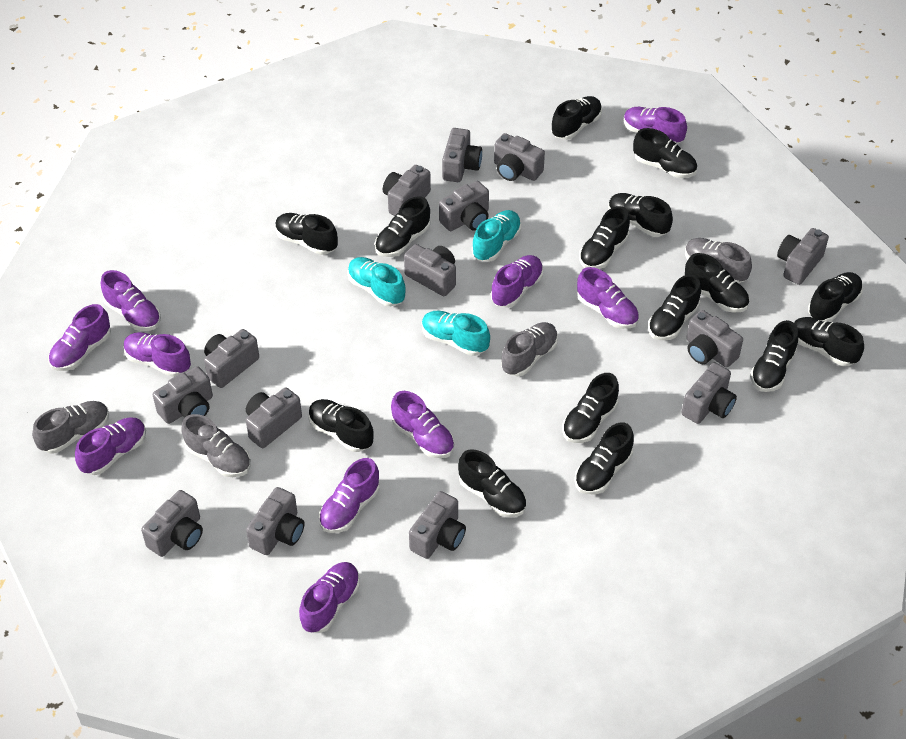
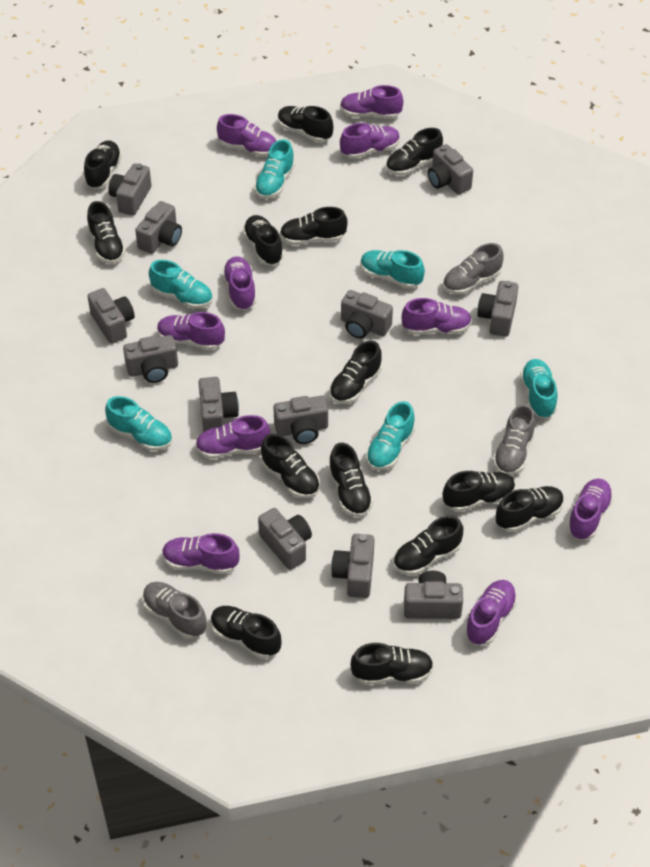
black shoe: [275,213,338,255] [308,399,374,452] [375,196,430,257] [458,449,526,517] [551,96,602,140] [562,373,619,443] [575,423,634,494] [579,206,630,269] [608,193,673,237] [633,128,697,178] [648,274,701,340] [685,253,749,313] [750,320,798,392] [794,317,864,366] [808,272,863,322] = 15 -> [84,141,122,189] [87,201,126,264] [211,606,282,659] [243,215,284,265] [261,434,320,498] [278,106,333,142] [280,207,348,245] [328,443,373,517] [329,341,382,404] [350,643,434,685] [386,128,443,175] [393,516,463,575] [443,471,515,512] [496,486,564,532] = 14
grey camera: [141,490,203,557] [153,366,213,424] [204,329,259,388] [246,387,302,448] [246,487,304,555] [383,165,431,216] [404,244,456,296] [409,491,466,559] [439,181,489,231] [442,128,482,182] [494,133,545,181] [681,362,737,424] [686,310,743,367] [777,228,829,285] = 14 -> [87,288,135,344] [108,163,151,216] [123,335,178,383] [135,201,182,254] [198,377,239,432] [258,508,312,570] [273,396,328,444] [331,534,375,598] [341,290,393,339] [404,571,463,619] [428,144,473,195] [477,281,518,337] = 12
grey shoe: [32,401,109,453] [181,414,251,477] [501,322,558,376] [685,238,752,283] = 4 -> [142,582,206,639] [443,243,503,295] [493,404,535,476] = 3
turquoise shoe: [348,257,406,306] [422,311,490,356] [472,210,521,262] = 3 -> [105,396,172,451] [149,260,213,309] [254,139,295,199] [361,250,425,289] [366,401,415,471] [520,359,558,418] = 6

